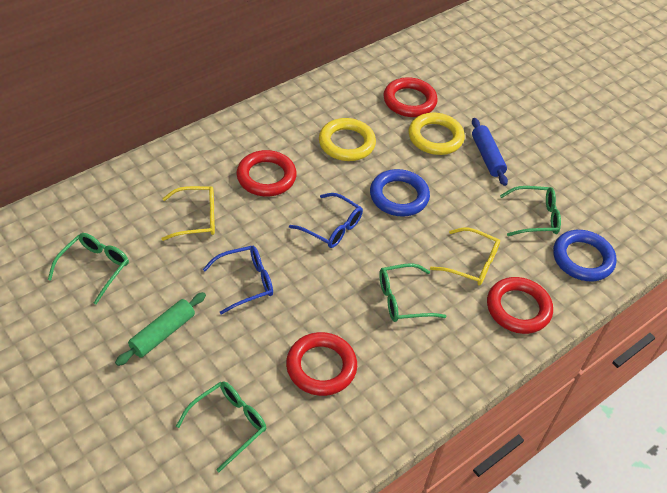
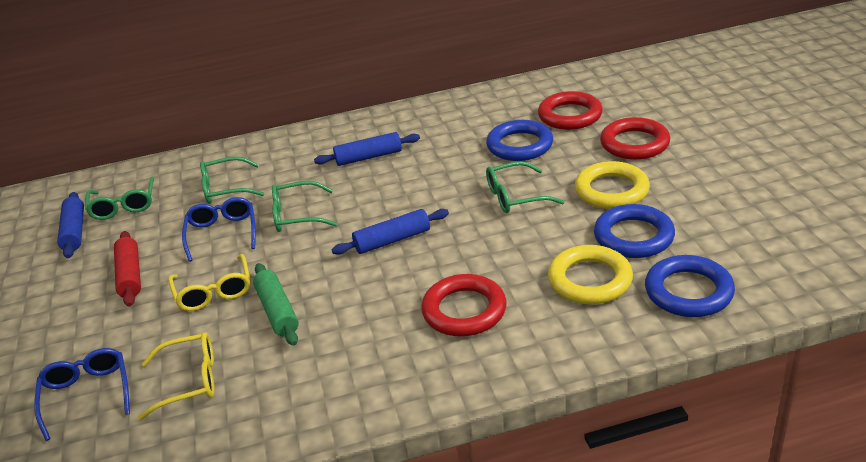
blue ring: [370,169,430,217] [553,230,617,281] = 2 -> [486,120,553,161] [594,204,675,258] [645,255,735,317] = 3
blue rolling pin: [472,118,508,186] = 1 -> [57,192,84,258] [314,132,420,166] [332,209,449,255] = 3
red ring: [236,150,297,196] [286,332,357,396] [383,77,437,117] [487,277,553,334] = 4 -> [421,274,506,336] [538,91,603,130] [600,117,670,160] = 3
red rolling pin: none = 0 -> [114,231,141,307] = 1

